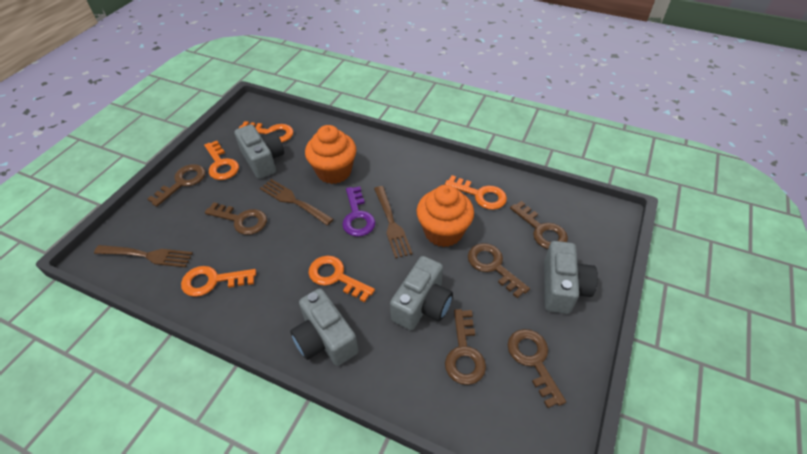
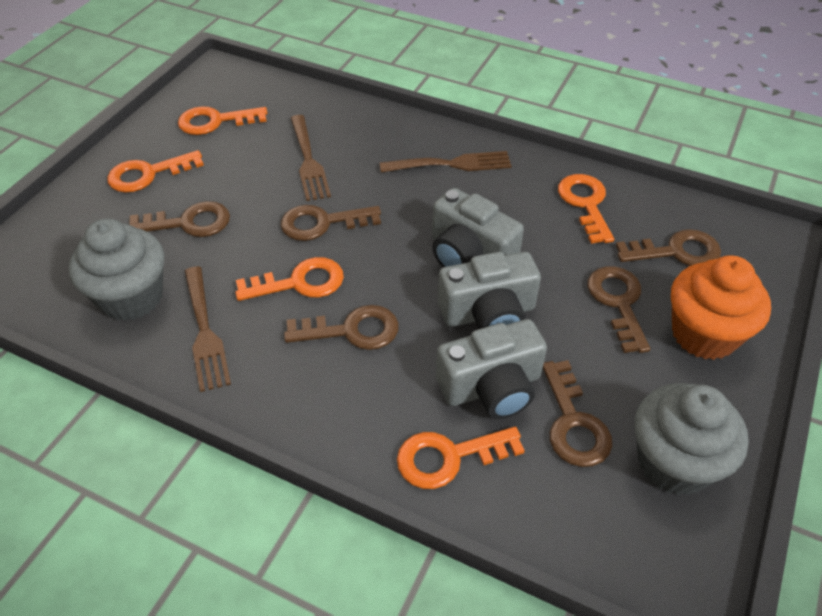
grey camera: [234,124,284,179] [290,288,358,366] [390,256,453,330] [544,241,598,314] = 4 -> [432,188,524,267] [436,319,547,419] [438,252,541,329] = 3
grey cupcake: none = 0 -> [68,219,164,321] [635,383,749,495] = 2
orange cupcake: [305,125,357,184] [416,185,474,247] = 2 -> [671,255,771,360] = 1
purple key: [342,186,375,237] = 1 -> none = 0

